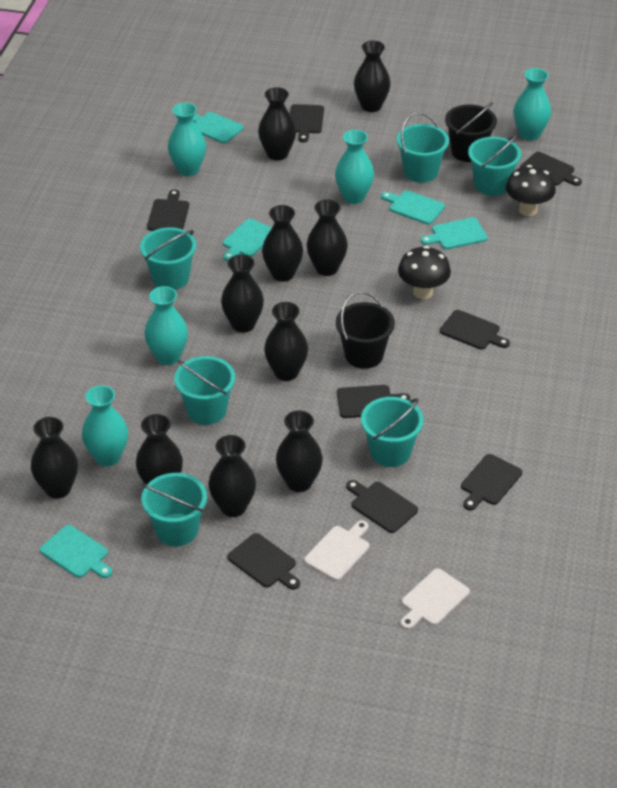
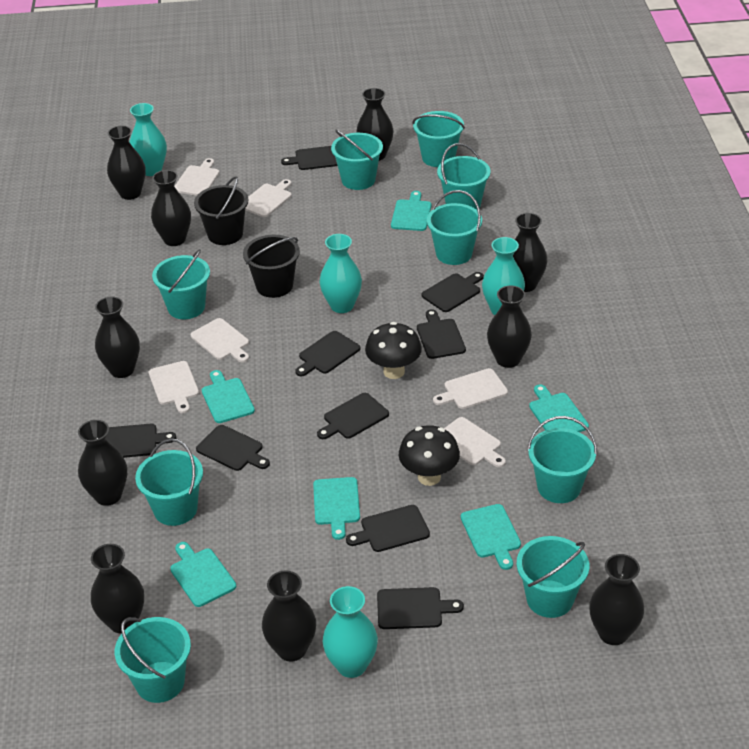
black cutting board: [147,189,189,231] [228,533,300,590] [290,104,324,142] [337,385,410,418] [346,480,418,533] [440,310,510,350] [461,454,522,510] [520,152,582,186] = 8 -> [105,424,176,458] [196,425,270,471] [281,146,337,170] [295,331,360,377] [317,393,389,439] [346,505,430,552] [377,587,464,629] [417,309,466,359] [421,272,484,312] = 9
turquoise bucket: [140,227,196,290] [141,473,207,546] [174,356,235,425] [361,397,424,467] [397,112,449,183] [468,134,521,196] = 6 -> [115,617,191,703] [135,438,203,526] [152,249,210,319] [331,130,383,190] [413,111,465,167] [427,190,482,265] [437,143,490,210] [517,536,589,618] [527,416,597,503] = 9
turquoise cutting board: [40,525,112,578] [193,112,244,143] [223,219,272,261] [381,190,445,224] [421,217,488,249] = 5 -> [170,542,236,607] [202,370,255,423] [313,477,360,540] [391,191,431,231] [461,504,521,570] [529,384,589,432] = 6
turquoise vase: [82,385,128,467] [144,286,188,365] [168,103,206,176] [335,130,374,204] [514,68,551,141] = 5 -> [129,103,167,176] [320,234,362,313] [322,586,378,678] [482,237,525,315] = 4
white cutting board: [304,520,369,581] [400,568,470,630] = 2 -> [149,361,199,413] [174,158,220,196] [191,318,249,363] [245,179,292,217] [433,368,508,409] [444,417,506,468] = 6

